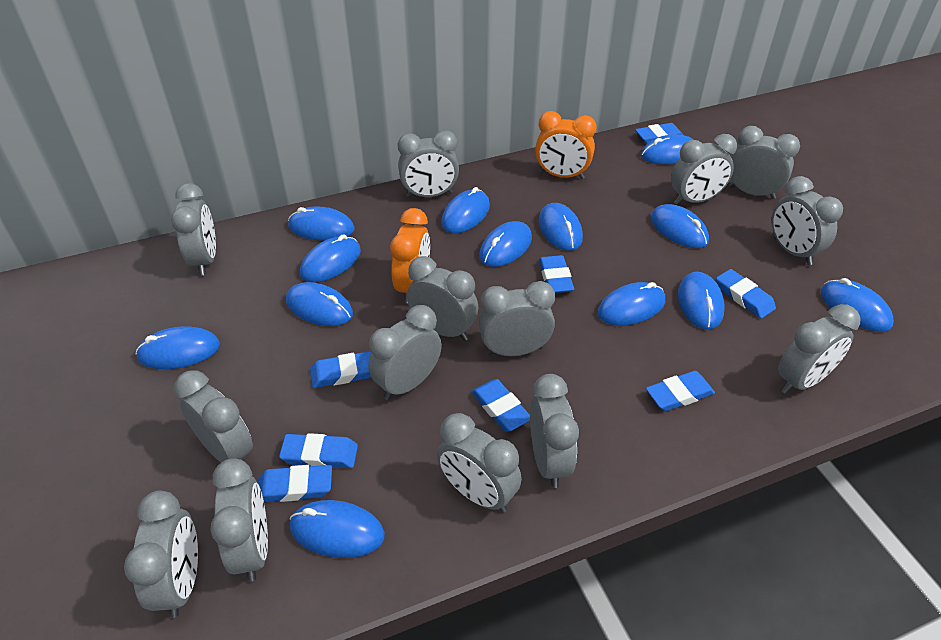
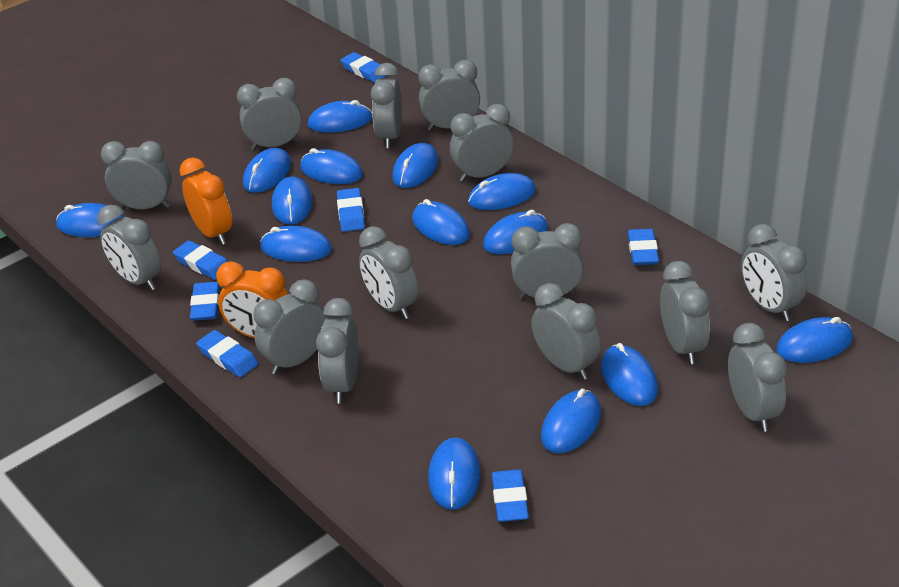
blue eraser: [258,465,332,502] [279,433,358,468] [310,351,371,388] [471,379,530,432] [539,255,574,293] [635,123,683,144] [646,371,715,411] [716,269,776,318] = 8 -> [173,240,228,280] [190,281,220,321] [196,330,259,377] [337,188,365,232] [340,52,386,83] [492,469,529,522] [628,229,659,265] = 7
blue mouse: [136,326,220,369] [286,282,353,326] [288,206,355,241] [289,500,385,558] [300,234,361,282] [441,187,490,233] [479,221,532,267] [539,203,583,251] [598,282,665,326] [641,134,694,164] [651,204,709,248] [678,272,725,329] [821,278,894,332] = 13 -> [56,203,124,237] [243,148,291,193] [260,226,332,262] [272,176,313,225] [300,148,363,184] [308,100,372,133] [392,143,438,188] [412,199,470,245] [428,437,480,510] [468,173,536,210] [483,210,548,254] [541,389,601,453] [601,343,658,406] [776,317,853,363] = 14

